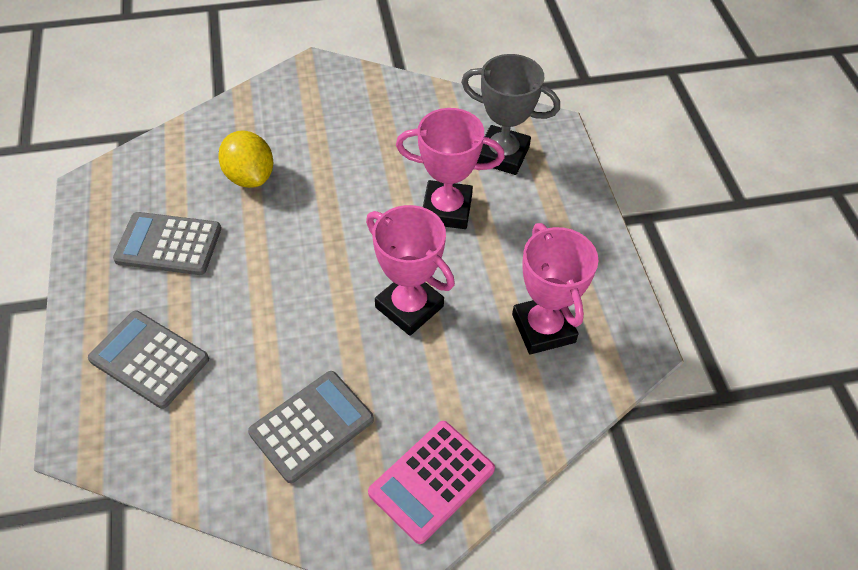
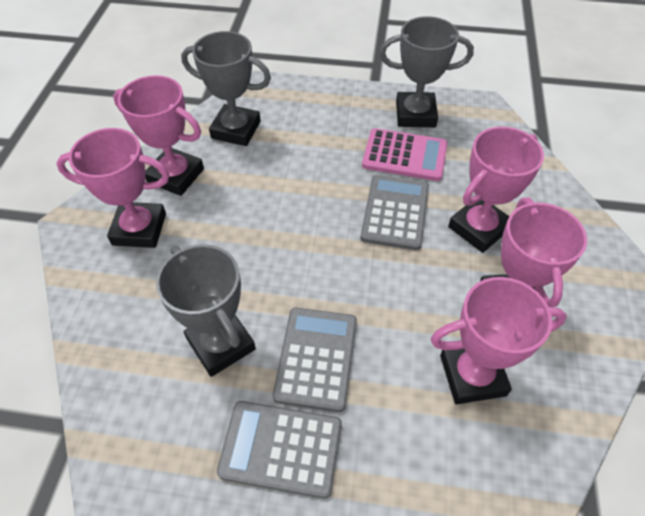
grey trophy: [461,54,560,175] = 1 -> [156,244,256,377] [181,31,271,146] [379,16,474,127] = 3
pink trophy: [366,205,455,336] [396,108,505,229] [512,223,598,354] = 3 -> [56,128,170,248] [113,75,204,196] [431,277,567,404] [448,127,544,253] [480,198,587,307] = 5
yellow lemon: [218,131,273,188] = 1 -> none = 0

